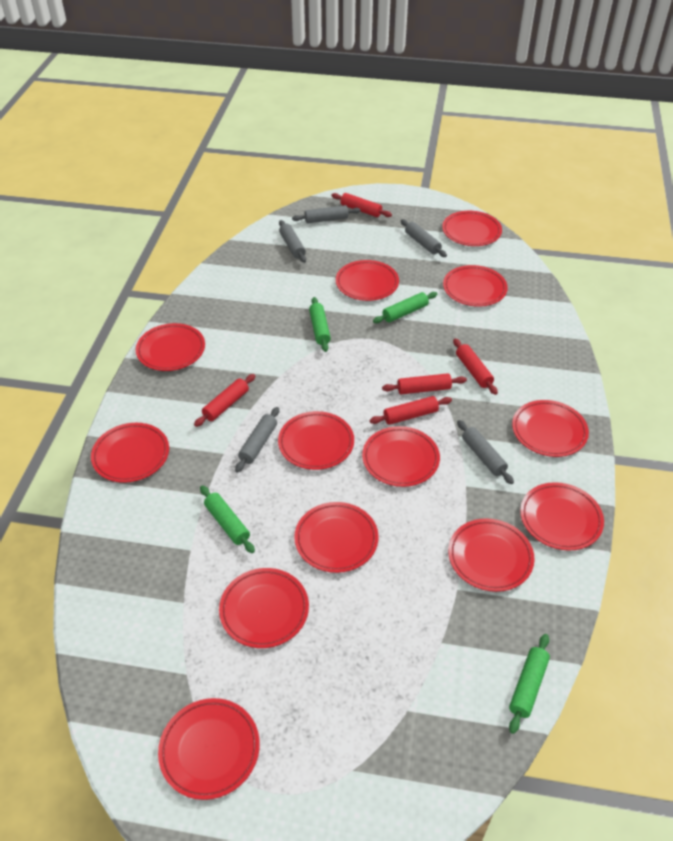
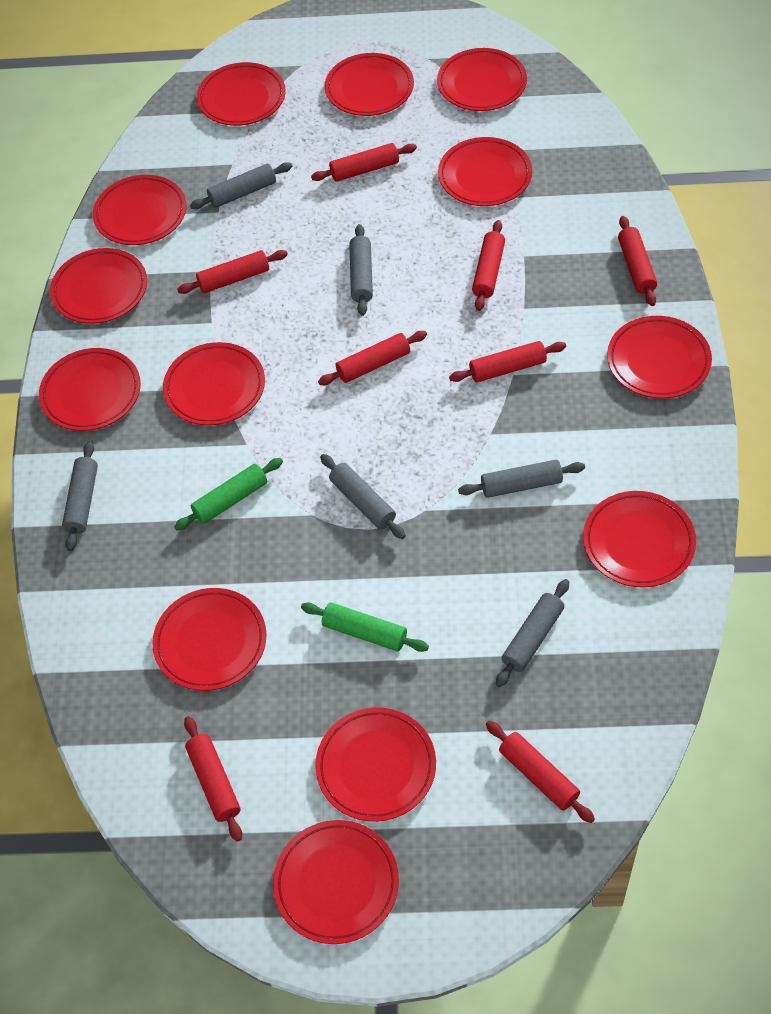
green rolling pin: [200,486,255,553] [309,297,331,352] [373,292,437,323] [509,634,550,734] = 4 -> [174,458,283,530] [301,602,429,652] = 2
grey rolling pin: [235,407,279,473] [279,220,306,263] [292,205,361,223] [401,219,447,257] [457,420,514,484] = 5 -> [62,441,98,551] [190,162,292,209] [320,454,406,539] [349,224,373,316] [458,460,585,498] [496,579,569,687] = 6
red rolling pin: [194,374,255,427] [331,193,392,217] [369,396,452,425] [382,373,467,394] [453,338,498,395] = 5 -> [177,250,288,294] [184,716,242,841] [311,143,417,182] [318,331,427,385] [449,341,566,382] [472,220,505,311] [486,721,595,823] [618,216,657,306] = 8

